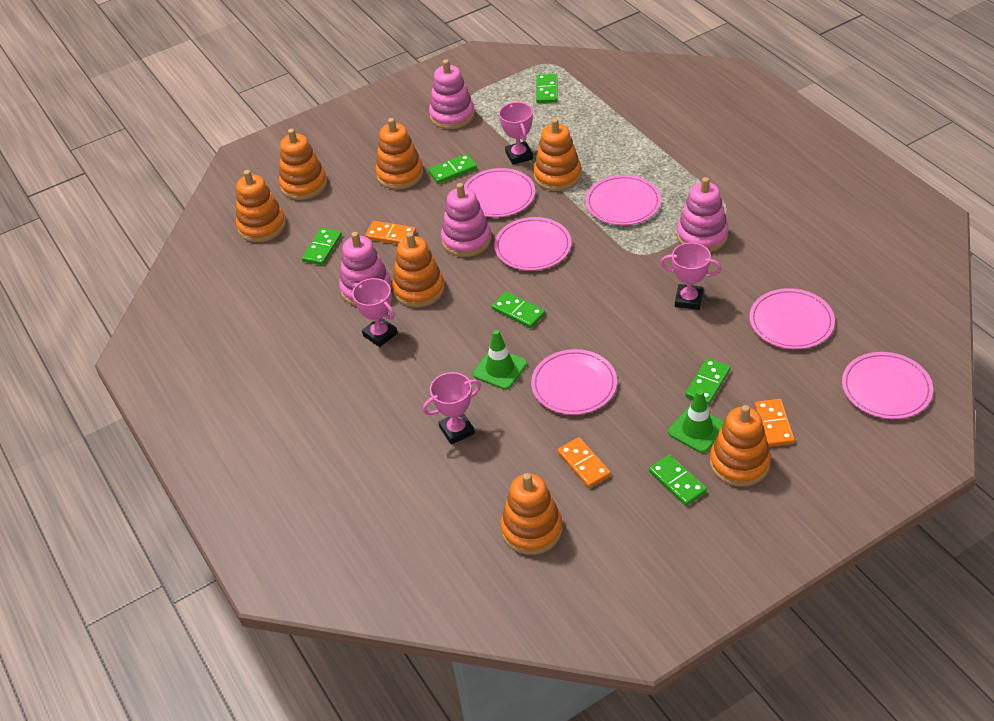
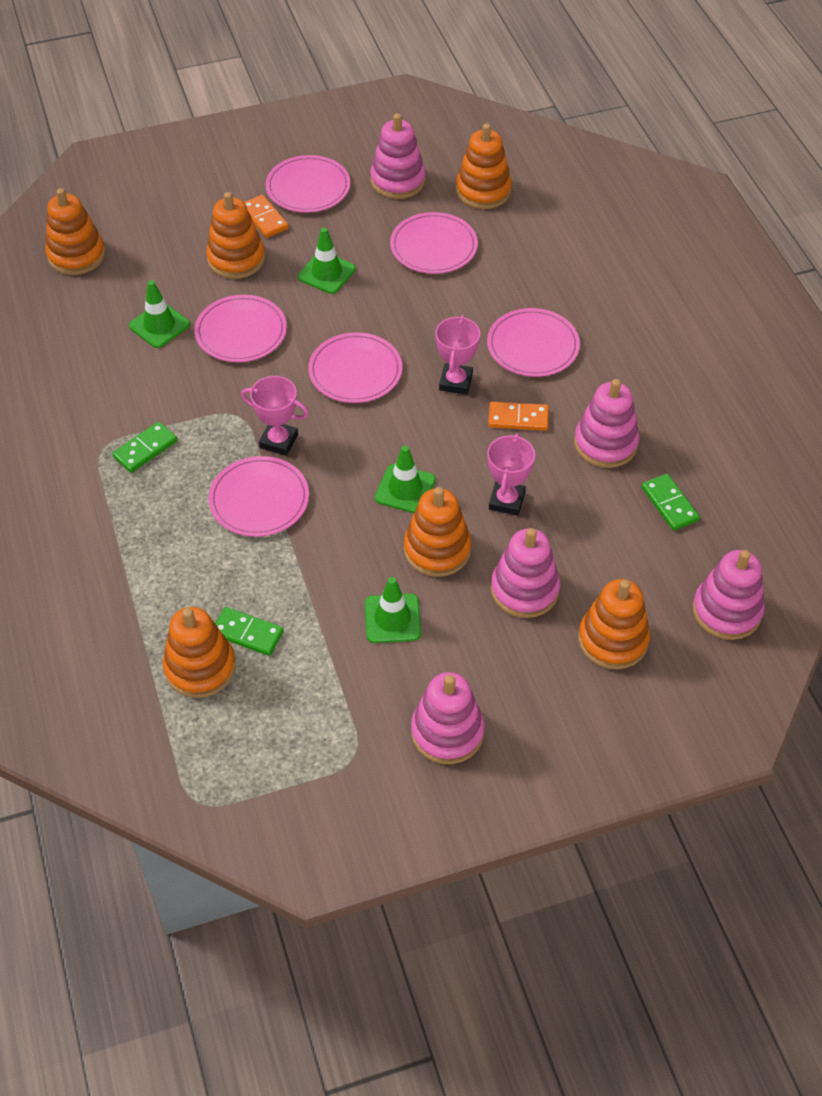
green domino: [302,228,342,265] [428,154,477,184] [492,292,545,328] [536,74,557,103] [649,455,707,506] [685,358,731,405] = 6 -> [112,422,177,473] [215,607,284,656] [642,474,700,531] = 3
green traffic cone: [473,330,527,390] [668,390,724,453] = 2 -> [129,280,190,348] [298,228,356,294] [365,577,421,643] [375,446,436,513] = 4
orange domino: [365,221,416,244] [557,437,611,488] [755,399,795,447] = 3 -> [244,195,289,238] [488,401,549,431] = 2
orange stacking toy: [236,170,286,242] [279,129,327,200] [376,118,423,190] [392,232,445,308] [501,473,563,555] [533,118,582,191] [710,405,771,487] = 7 -> [45,188,105,275] [163,607,236,698] [206,192,265,279] [404,487,471,577] [456,123,512,209] [578,579,650,669] = 6
pink stacking toy: [339,232,392,306] [429,59,475,129] [441,183,492,257] [677,177,729,252] = 4 -> [370,113,426,199] [411,672,485,764] [491,528,560,618] [574,379,639,468] [693,550,765,640] = 5
pink trophy: [352,278,397,347] [423,372,481,445] [499,102,533,165] [661,243,721,310] = 4 -> [241,376,309,456] [435,315,480,395] [487,433,535,516] = 3

